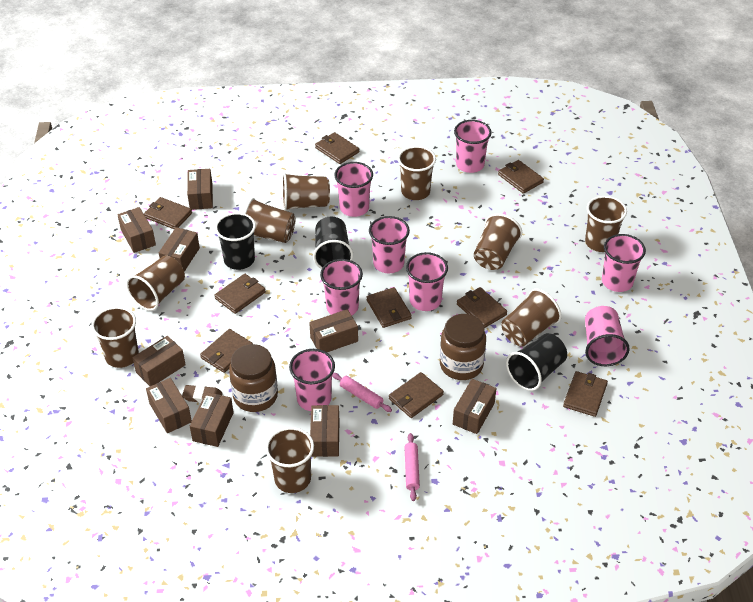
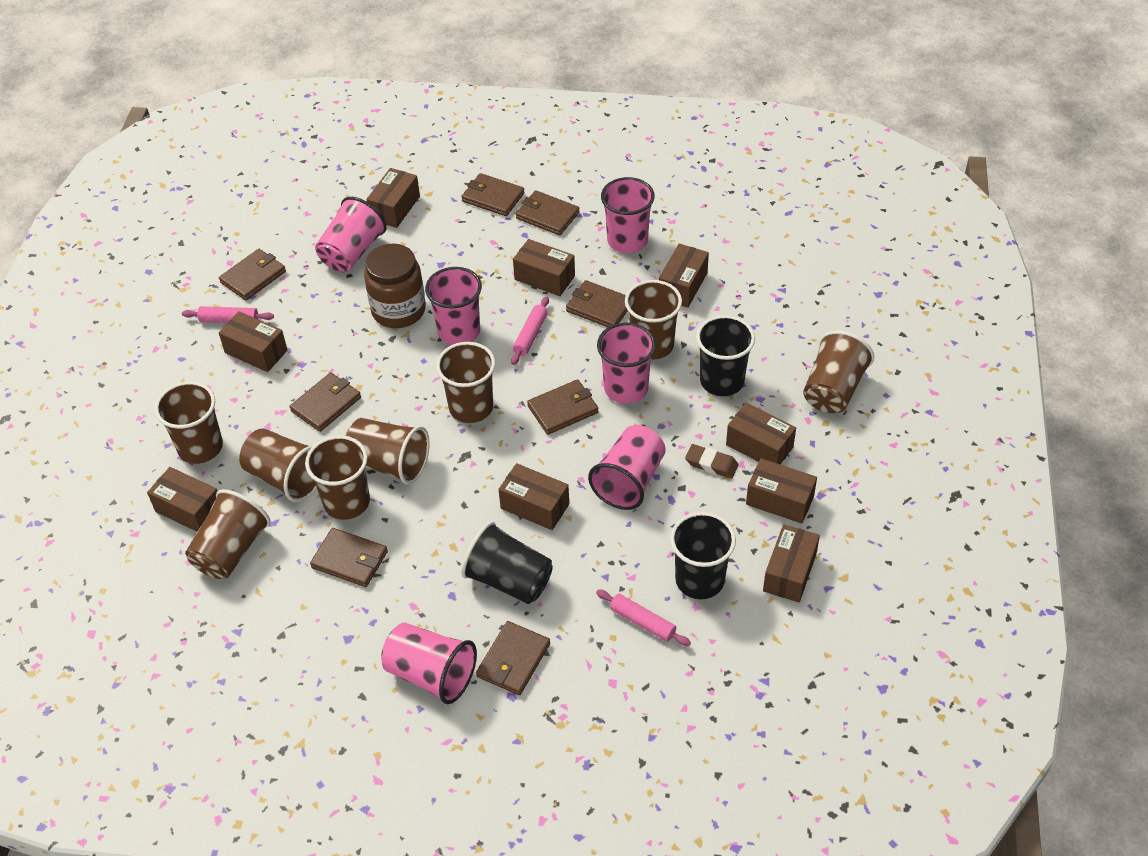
brown cup: [92,307,139,368] [126,256,185,311] [244,198,296,243] [265,427,314,493] [282,173,330,211] [398,146,436,200] [474,213,522,270] [501,288,562,347] [585,196,627,252] = 9 -> [155,382,223,464] [185,489,271,579] [239,428,317,502] [305,435,370,520] [346,418,430,484] [436,342,495,423] [625,280,682,360] [803,331,874,413] = 8
brown jar: [229,344,278,412] [440,314,486,380] = 2 -> [364,244,426,328] = 1
brown wallet: [144,197,192,229] [200,329,253,373] [214,274,266,314] [315,132,359,164] [366,287,412,328] [389,372,444,418] [457,287,507,328] [498,160,544,194] [563,371,608,417] = 9 -> [219,249,286,301] [289,372,361,432] [310,528,388,587] [461,173,525,216] [476,621,550,695] [516,190,580,236] [527,379,599,435] [566,280,628,327] = 8
pink cup: [289,349,335,411] [320,259,363,316] [334,162,373,217] [369,216,410,273] [406,252,448,311] [454,120,491,173] [585,306,630,366] [602,234,646,292] = 8 -> [315,197,387,272] [381,623,477,704] [425,267,482,345] [588,425,666,510] [597,322,656,404] [601,177,655,253] = 6
pink rolling pin: [332,373,392,412] [405,433,420,501] = 2 -> [182,306,274,323] [511,296,549,365] [596,590,691,646] = 3

